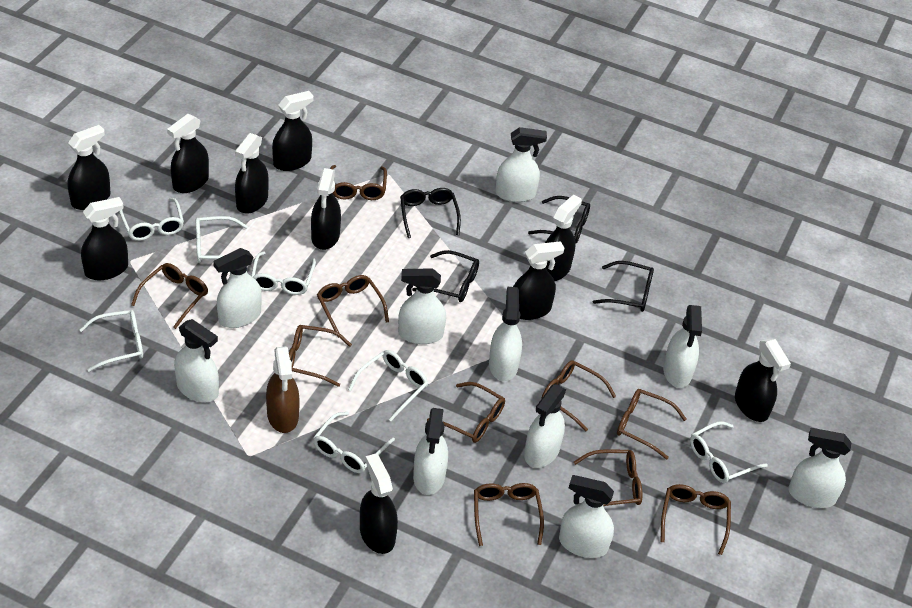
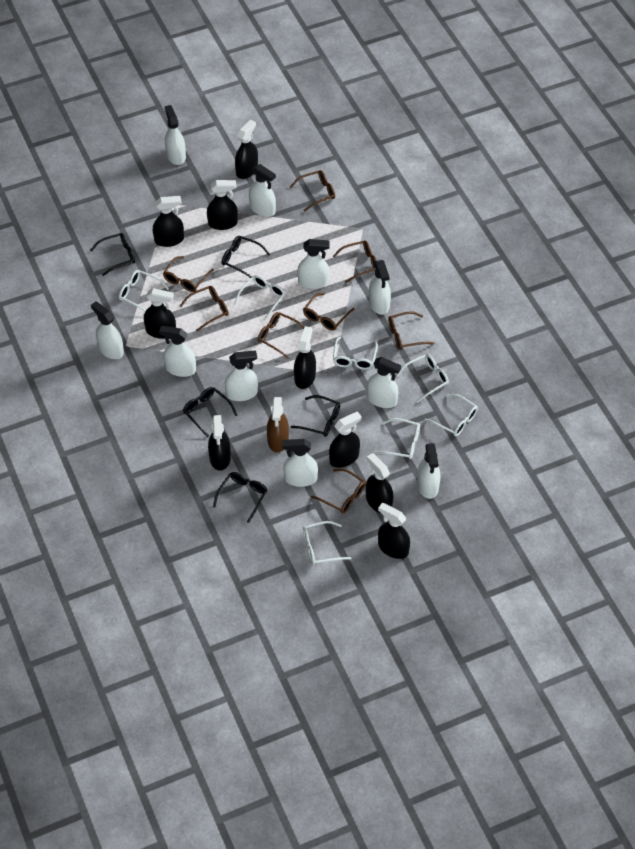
black glasses: [400,188,461,238] [412,250,479,302] [528,196,590,243] [593,261,654,312] = 4 -> [90,233,135,276] [183,387,238,437] [213,472,267,523] [222,236,270,278] [291,395,340,437] = 5
black spray bottle: [67,125,111,210] [81,197,128,280] [167,114,209,193] [235,133,269,213] [272,91,314,171] [311,168,341,250] [360,453,398,554] [513,241,564,320] [545,195,582,281] [735,339,791,422] = 10 -> [144,288,176,339] [153,196,184,247] [207,180,238,230] [208,415,231,471] [235,120,258,179] [294,326,316,389] [329,411,361,468] [366,453,393,513] [378,503,410,559] = 9
brown glasses: [131,263,208,329] [289,325,352,387] [317,275,389,338] [330,165,387,200] [427,382,505,443] [474,483,544,546] [541,360,616,431] [574,449,643,506] [617,389,686,459] [661,484,731,555] = 10 -> [163,256,214,292] [180,286,229,332] [258,312,304,359] [290,170,335,212] [303,293,354,331] [311,468,366,513] [333,241,377,283] [388,311,434,350] = 8

